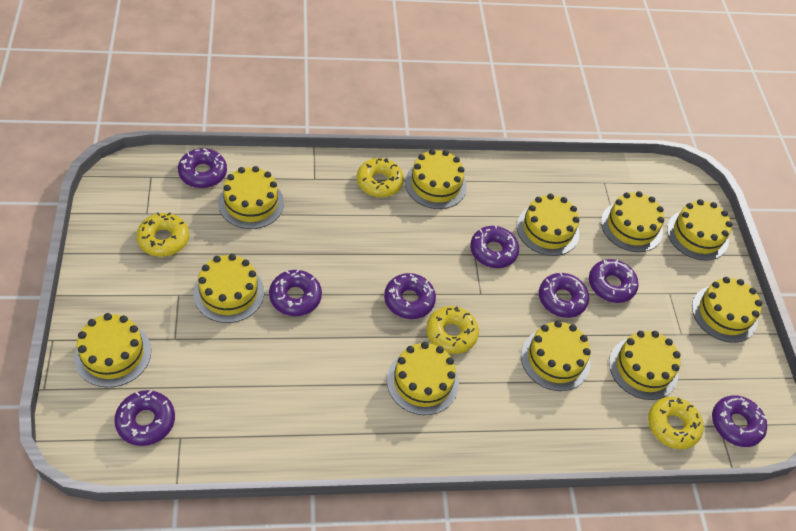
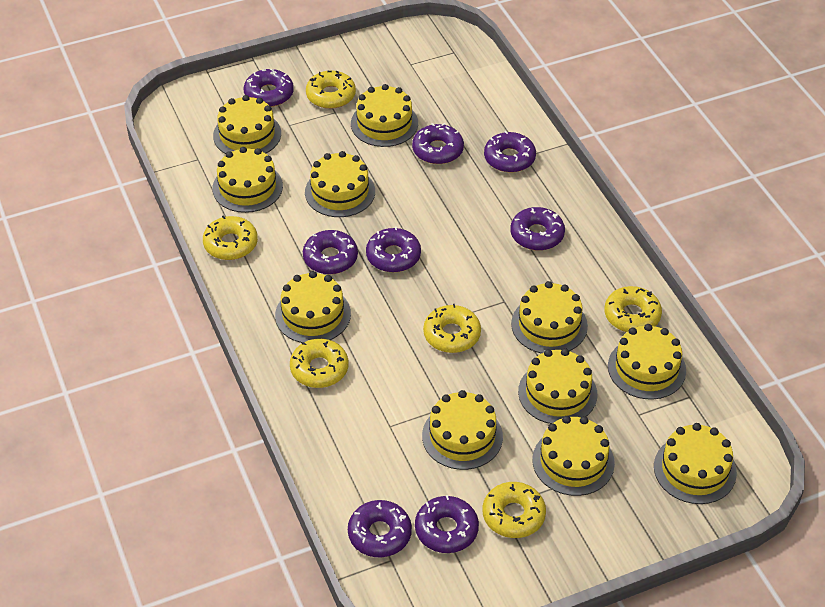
yellow donut: [136,213,189,257] [357,158,404,197] [426,306,479,354] [648,397,703,449] = 4 -> [203,215,258,260] [290,339,348,388] [306,70,356,109] [423,304,481,353] [482,482,546,538] [604,286,662,332] = 6

